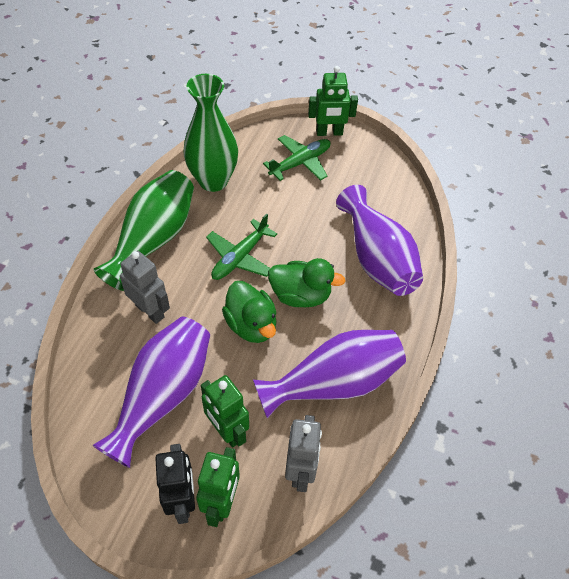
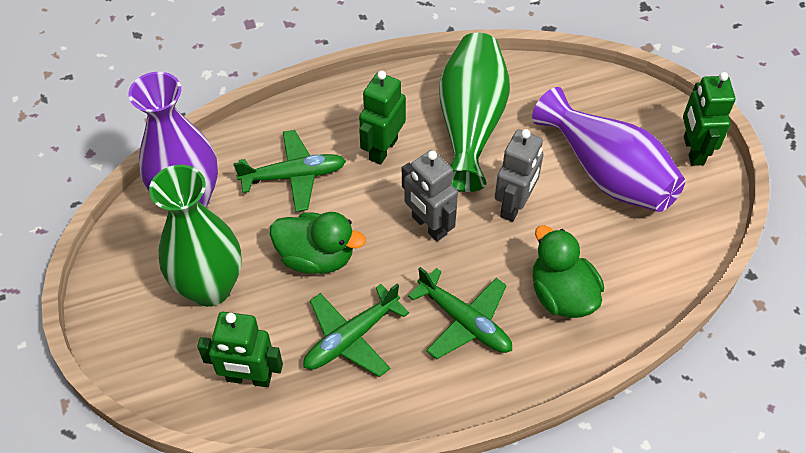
black robot: [155,444,195,524] = 1 -> none = 0
green plane: [206,213,277,280] [263,135,330,181] = 2 -> [233,130,346,212] [303,283,409,377] [408,267,512,359] = 3
purple vase: [93,316,210,468] [253,330,406,418] [336,185,423,296] = 3 -> [129,72,218,207] [532,87,685,212] = 2

